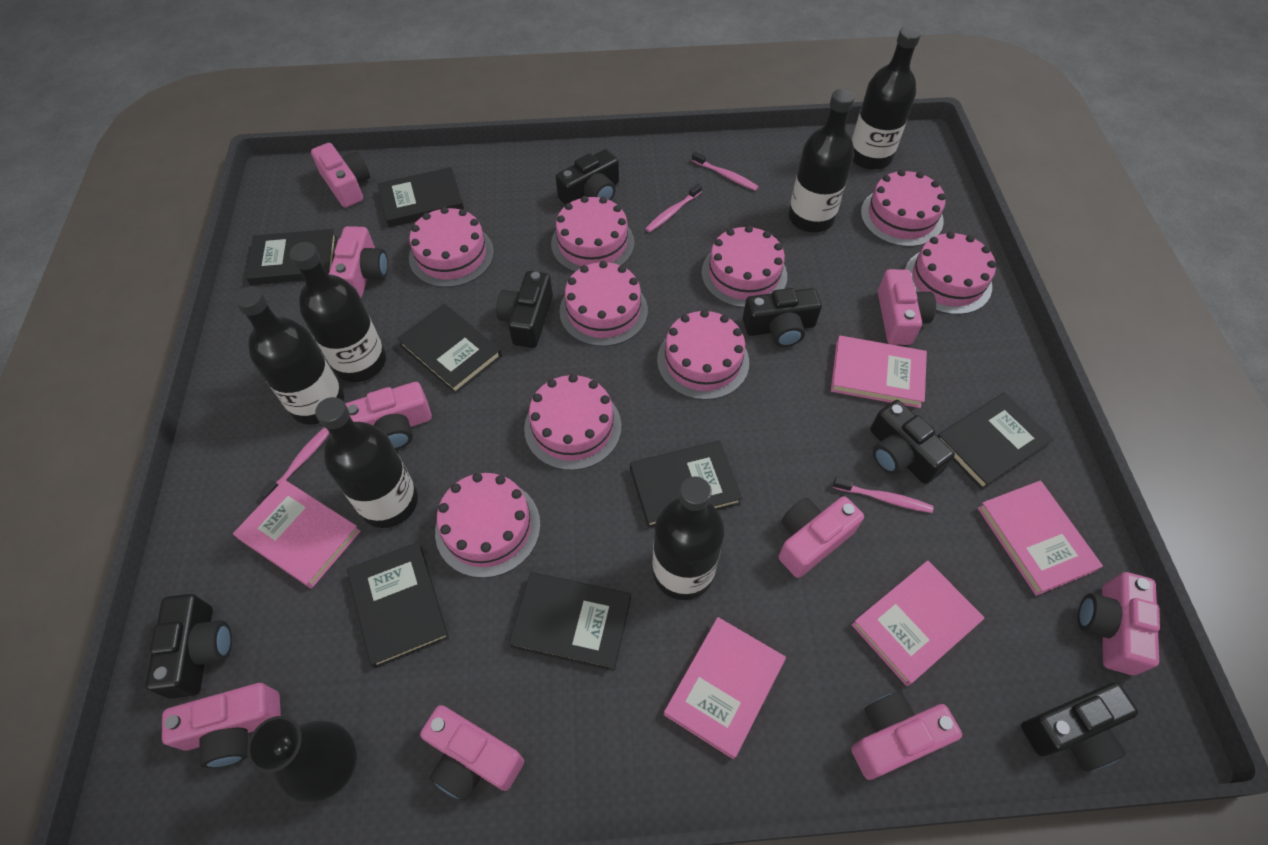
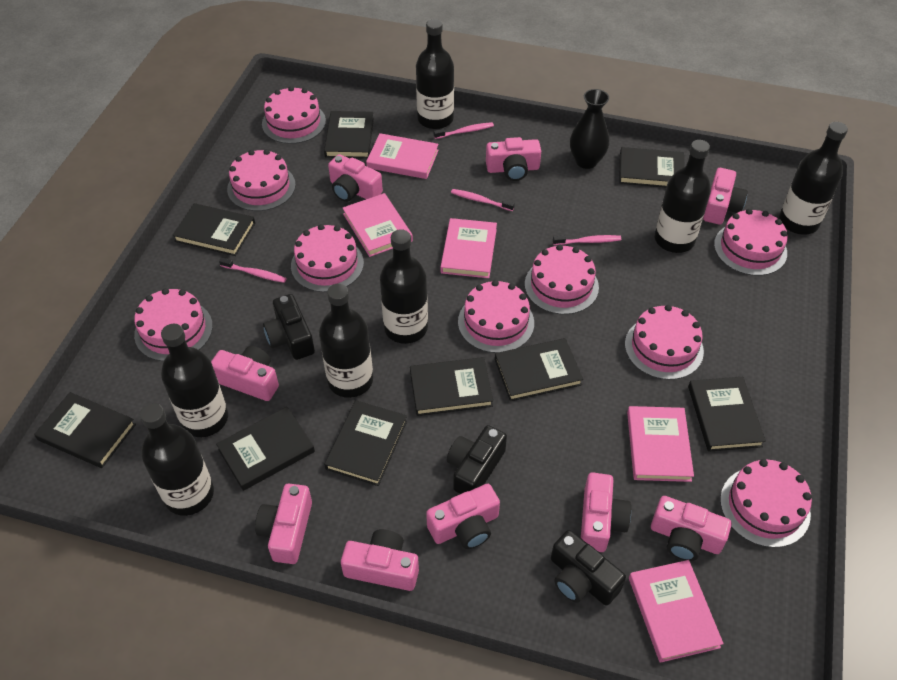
black book: [245,229,337,285] [347,542,449,668] [377,167,464,227] [397,304,502,394] [509,572,631,671] [630,441,742,528] [938,393,1054,490] = 7 -> [34,392,136,468] [172,203,255,256] [216,407,315,491] [324,111,374,158] [324,400,407,486] [410,357,493,416] [495,338,583,401] [619,147,685,187] [688,377,766,452] = 9
black bottle: [235,286,344,425] [290,242,386,382] [315,397,418,528] [652,476,725,600] [788,89,855,232] [852,26,921,170] = 6 -> [140,403,214,516] [161,324,228,437] [319,283,373,398] [380,229,428,344] [416,19,454,129] [655,140,711,253] [779,122,848,235] = 7
black camera: [146,594,232,699] [496,271,553,348] [556,149,619,205] [743,288,822,347] [870,400,955,484] [1021,682,1138,771] = 6 -> [263,294,315,360] [447,425,507,494] [551,530,626,606] = 3

